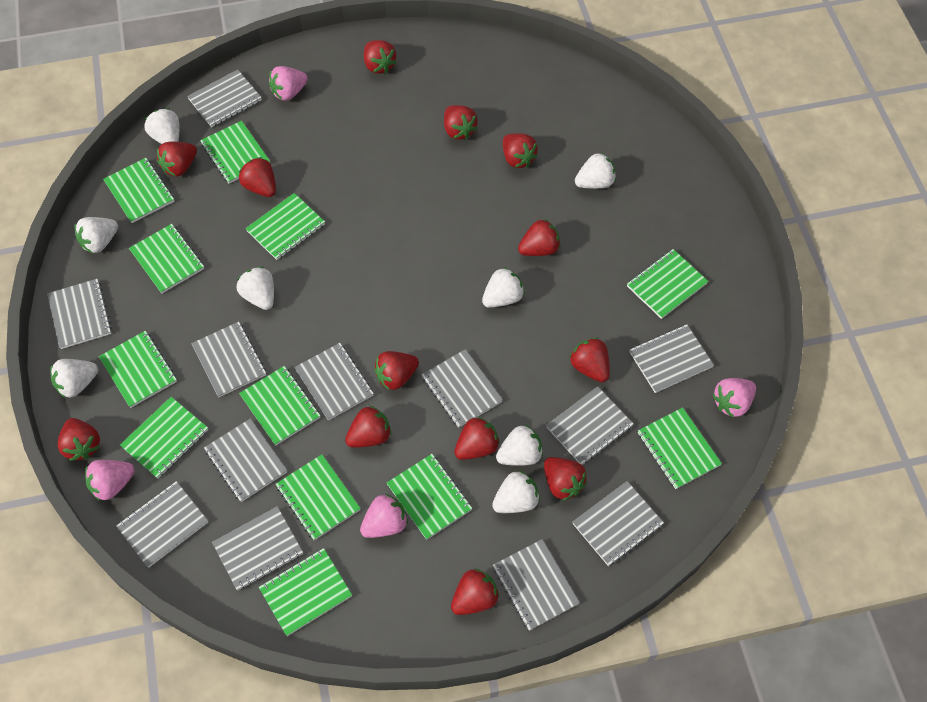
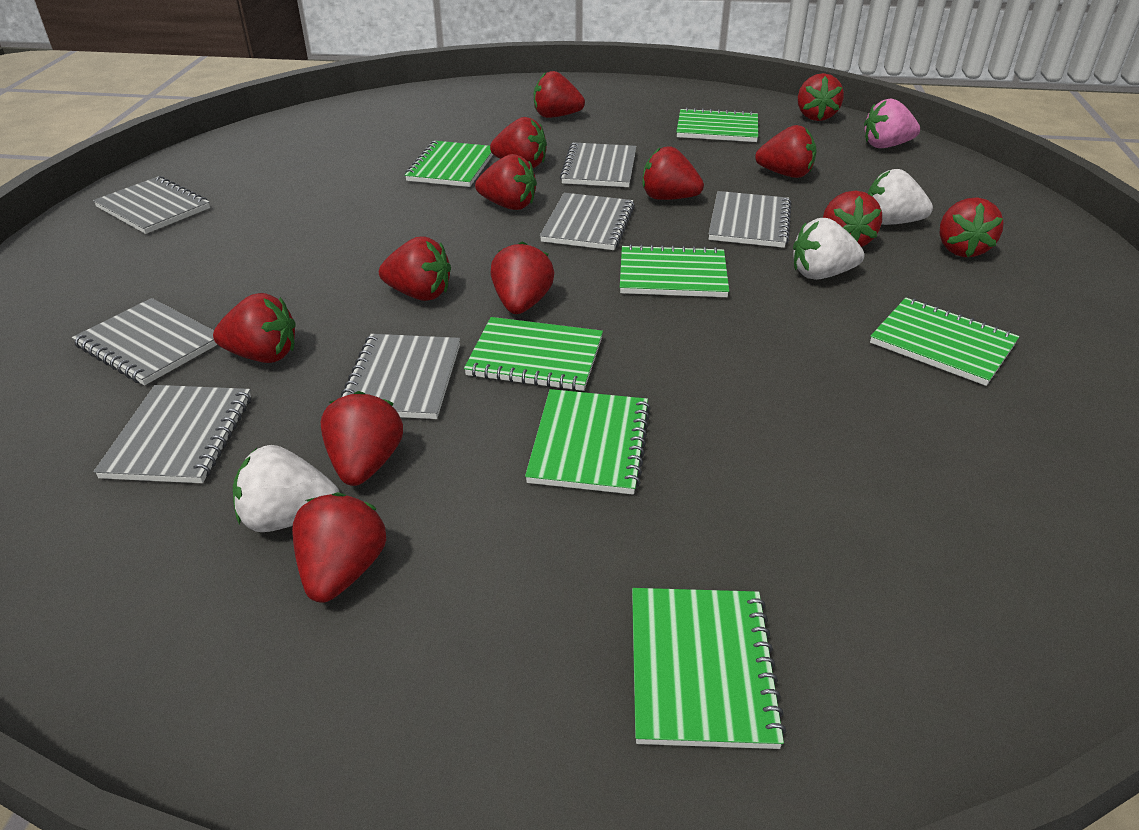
green notebook: [99,331,177,408] [103,158,174,223] [120,397,208,479] [129,224,204,294] [200,121,270,184] [239,366,321,446] [245,193,325,260] [259,548,352,636] [276,454,361,540] [387,454,472,540] [627,249,708,319] [638,407,722,489] = 12 -> [405,141,493,187] [464,317,603,391] [525,389,651,495] [620,244,729,297] [632,588,786,749] [676,107,758,142] [870,298,1019,386] = 7
grey notebook: [47,279,112,349] [116,481,208,568] [187,70,262,127] [191,322,266,397] [204,419,287,502] [212,506,303,590] [295,343,374,421] [422,349,503,428] [493,539,580,631] [546,386,634,465] [573,481,664,566] [630,324,714,393] = 12 -> [72,298,217,385] [93,176,210,234] [94,385,251,483] [341,334,460,419] [540,193,635,250] [560,142,636,187] [709,191,792,248] = 7
pink strawberry: [85,460,135,501] [269,66,308,101] [360,494,408,538] [712,378,756,418] = 4 -> [864,98,920,148] = 1
white strawberry: [51,359,98,398] [75,217,118,253] [145,108,179,144] [236,267,274,310] [482,267,524,308] [492,471,540,513] [496,425,543,466] [575,153,616,189] = 8 -> [233,445,340,532] [793,218,864,280] [868,169,933,225] = 3

